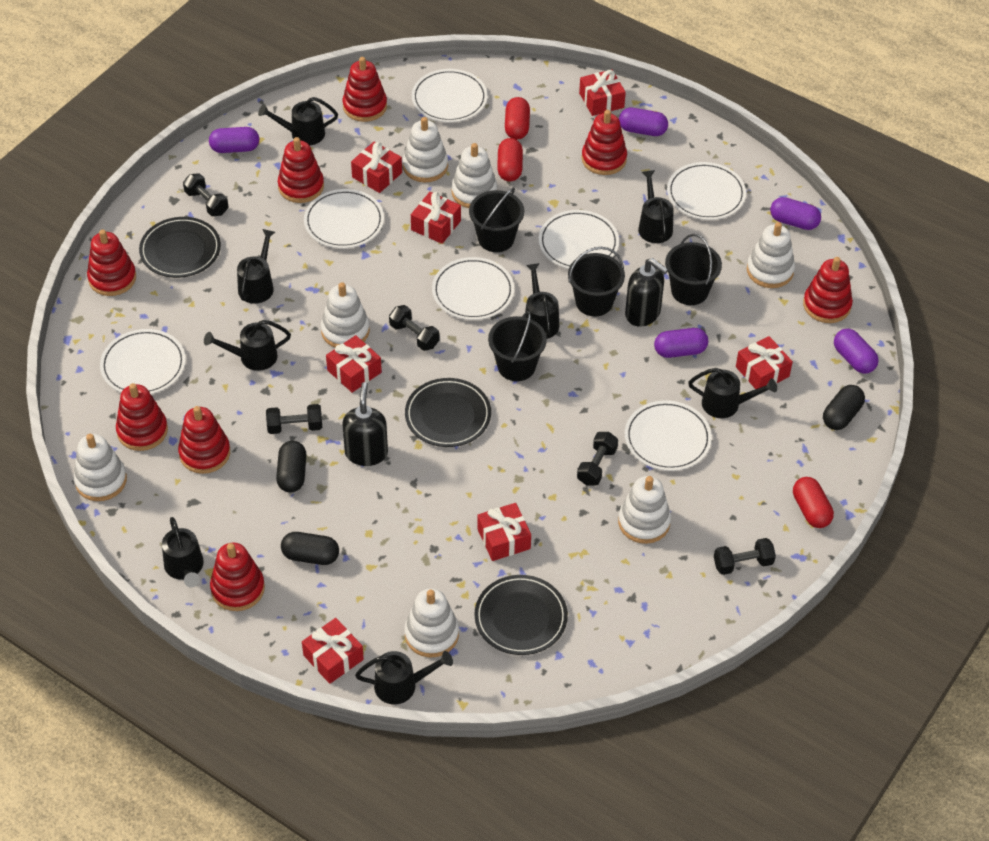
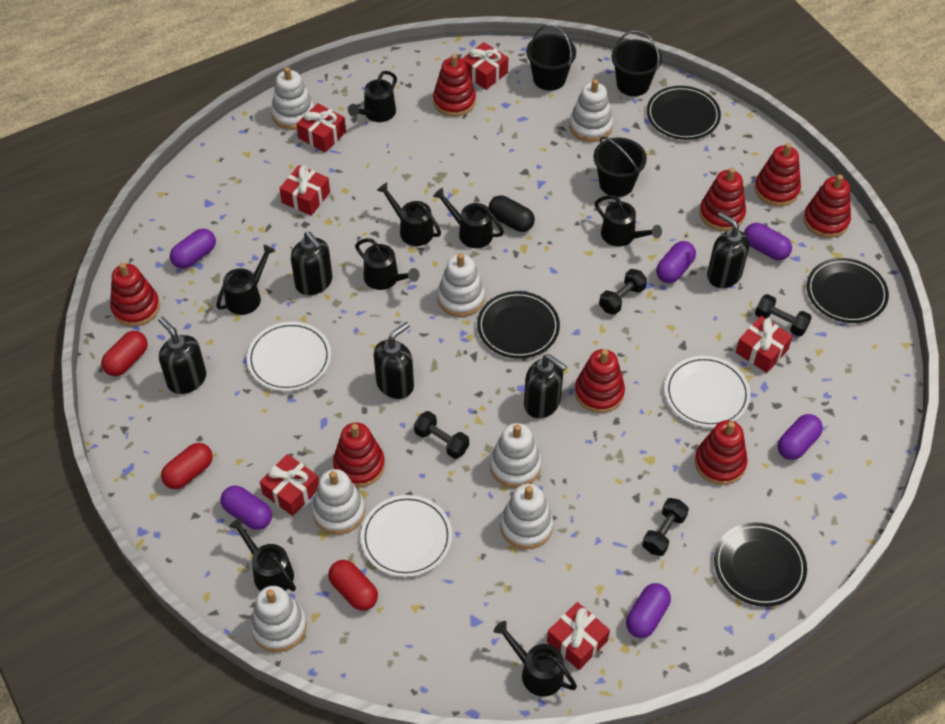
black bucket: [469,187,524,252] [488,311,547,381] [568,247,625,316] [665,234,722,305] = 4 -> [526,25,576,91] [593,136,647,197] [612,31,662,96] = 3
black capsule: [276,441,306,493] [281,532,339,565] [823,385,865,430] = 3 -> [489,196,535,232] = 1
black dumbbell: [183,173,229,216] [266,404,322,434] [389,305,440,351] [577,432,618,486] [714,538,776,575] = 5 -> [414,411,469,459] [599,269,647,315] [642,498,689,556] [755,294,812,336] = 4
black plate: [139,217,221,278] [405,378,491,447] [474,575,568,655] = 3 -> [477,291,560,359] [647,86,721,140] [714,522,807,607] [807,258,889,323] = 4
black soap dispenser: [342,382,388,466] [625,258,669,327] = 2 -> [158,317,207,394] [291,231,332,295] [374,322,414,399] [524,354,567,418] [707,212,749,288] = 5
purple capsule: [209,127,259,153] [619,108,668,136] [654,328,708,358] [770,197,821,230] [834,329,879,374] = 5 -> [170,228,216,269] [220,486,272,530] [626,583,671,638] [656,241,696,283] [744,223,792,260] [778,414,823,460] = 6
red gift: [302,618,364,684] [326,335,382,393] [351,142,402,193] [411,192,461,244] [477,503,531,561] [579,69,626,116] [736,336,793,389] = 7 -> [260,454,319,516] [279,165,330,216] [297,103,346,153] [462,42,508,90] [547,602,610,670] [736,316,793,373] = 6
white plate: [100,329,186,394] [304,189,384,248] [412,69,488,122] [432,257,514,320] [539,210,619,269] [625,400,712,471] [667,162,746,220] = 7 -> [247,322,331,391] [361,495,452,577] [665,356,750,428] = 3

